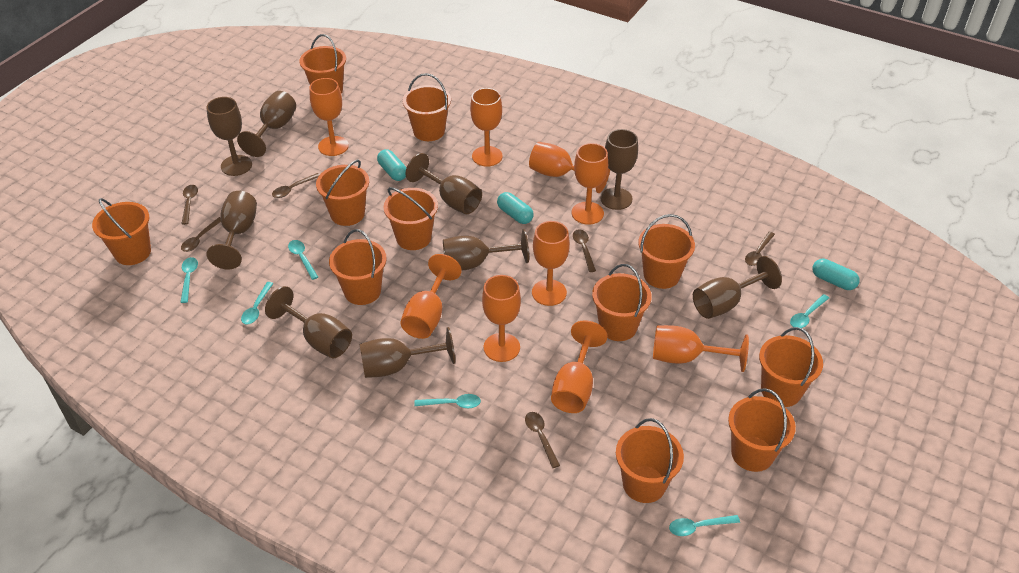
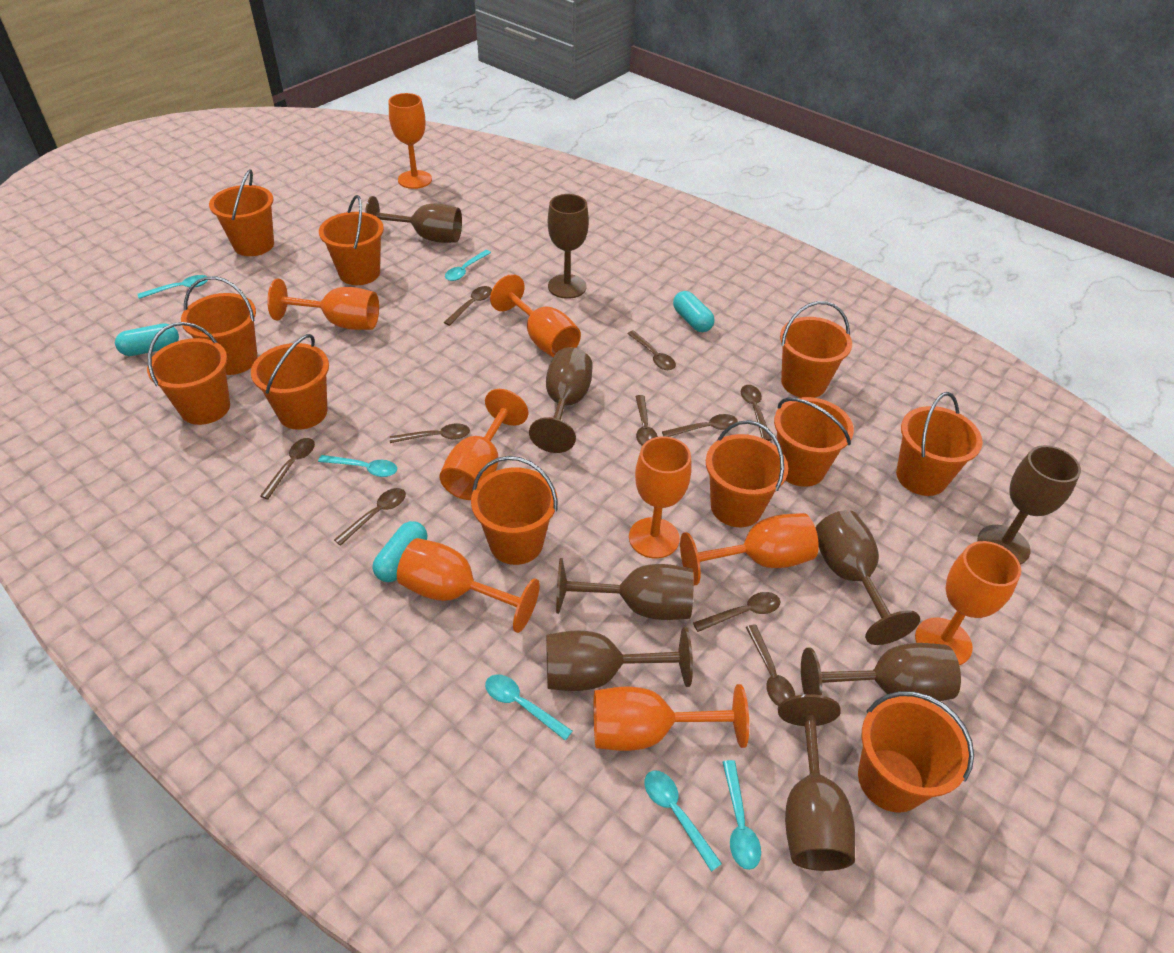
brown spoon: [181,185,198,225] [181,217,221,252] [272,173,320,198] [525,412,560,468] [573,229,596,272] [745,232,775,266] = 6 -> [260,438,315,499] [334,488,406,546] [390,424,470,443] [444,286,492,326] [627,330,676,370] [635,395,658,446] [662,414,738,437] [693,592,781,632] [741,385,772,441] [746,625,795,706] = 10

